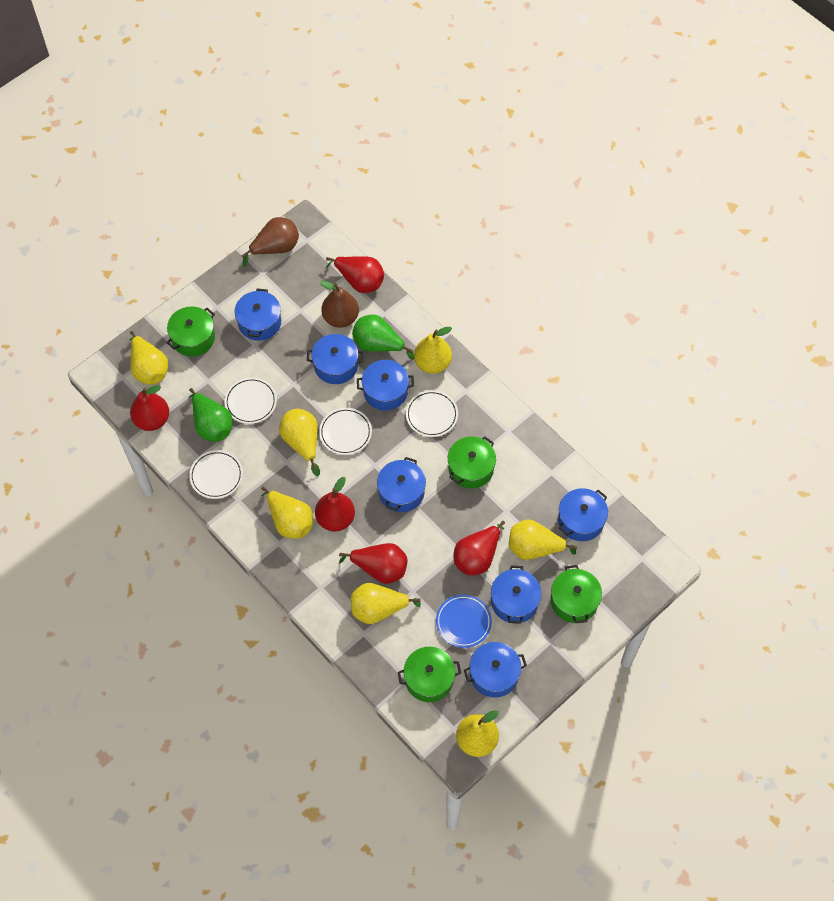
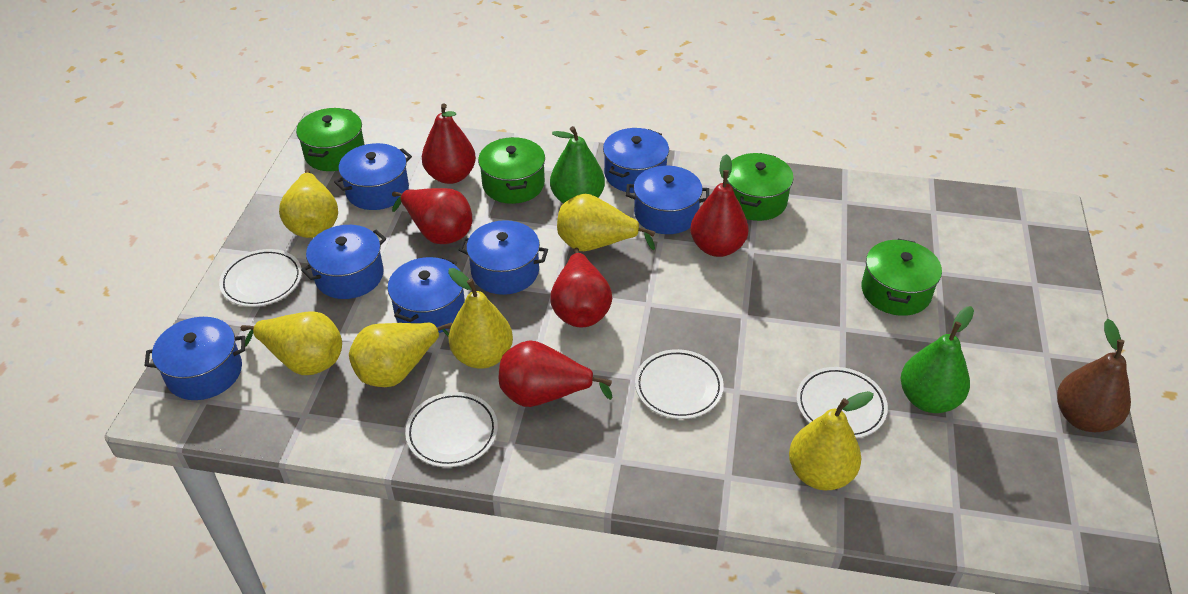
blue plate: [436,594,492,648] = 1 -> none = 0
brown pear: [241,217,299,267] [320,281,359,328] = 2 -> [1057,319,1131,432] = 1
yellow pear: [130,331,168,385] [261,486,313,539] [279,409,320,476] [351,583,421,624] [414,327,452,374] [456,710,499,757] [509,519,577,560] = 7 -> [241,311,342,375] [279,169,338,238] [349,323,453,387] [448,268,513,369] [557,194,655,251] [789,391,874,490] = 6

